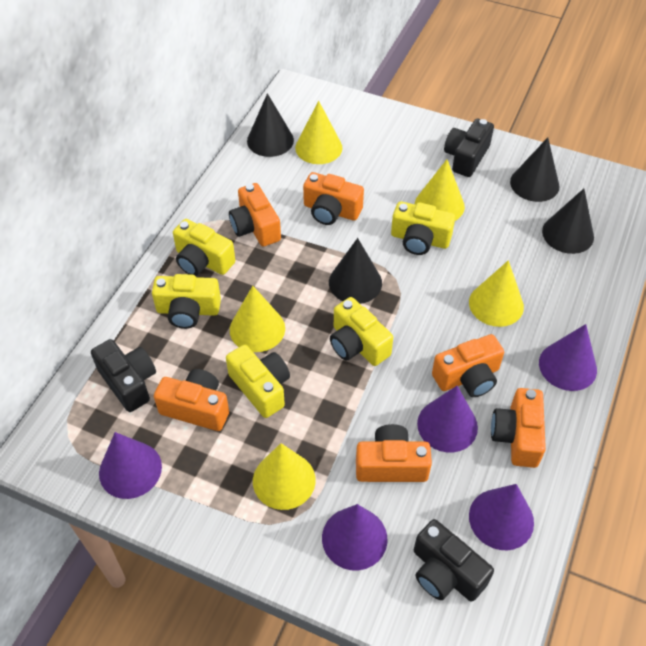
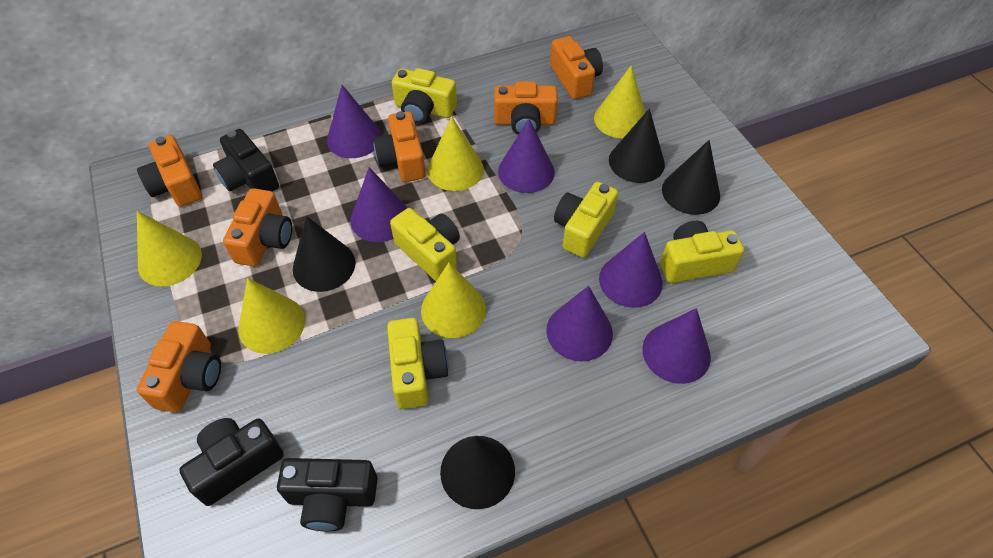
purple cone: [99,432,162,499] [322,504,387,570] [417,386,478,452] [469,484,534,550] [539,324,597,391] = 5 -> [327,85,382,158] [350,167,407,242] [498,119,555,193] [546,286,613,362] [599,232,663,308] [642,308,711,384] = 6

